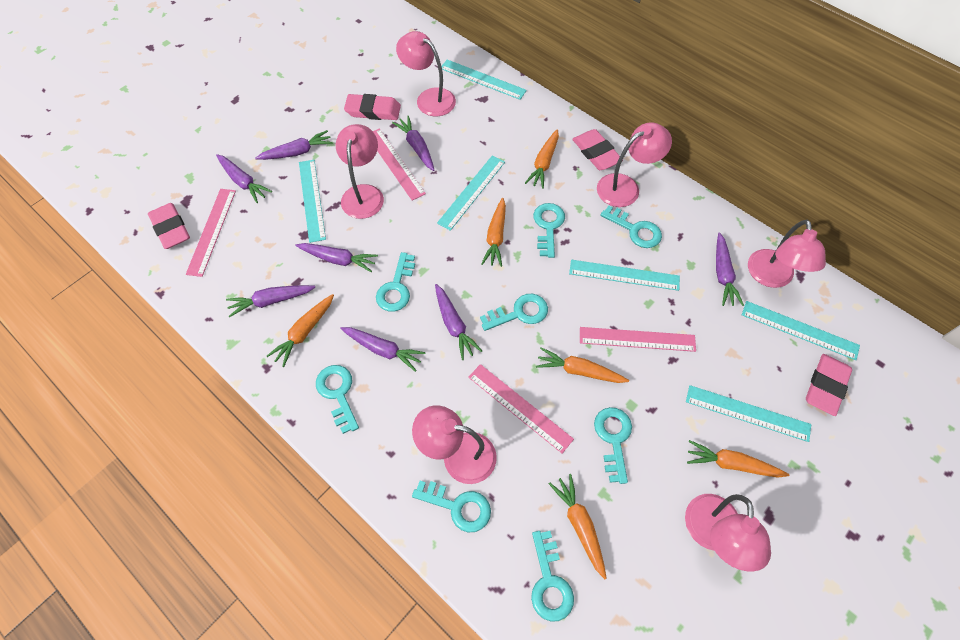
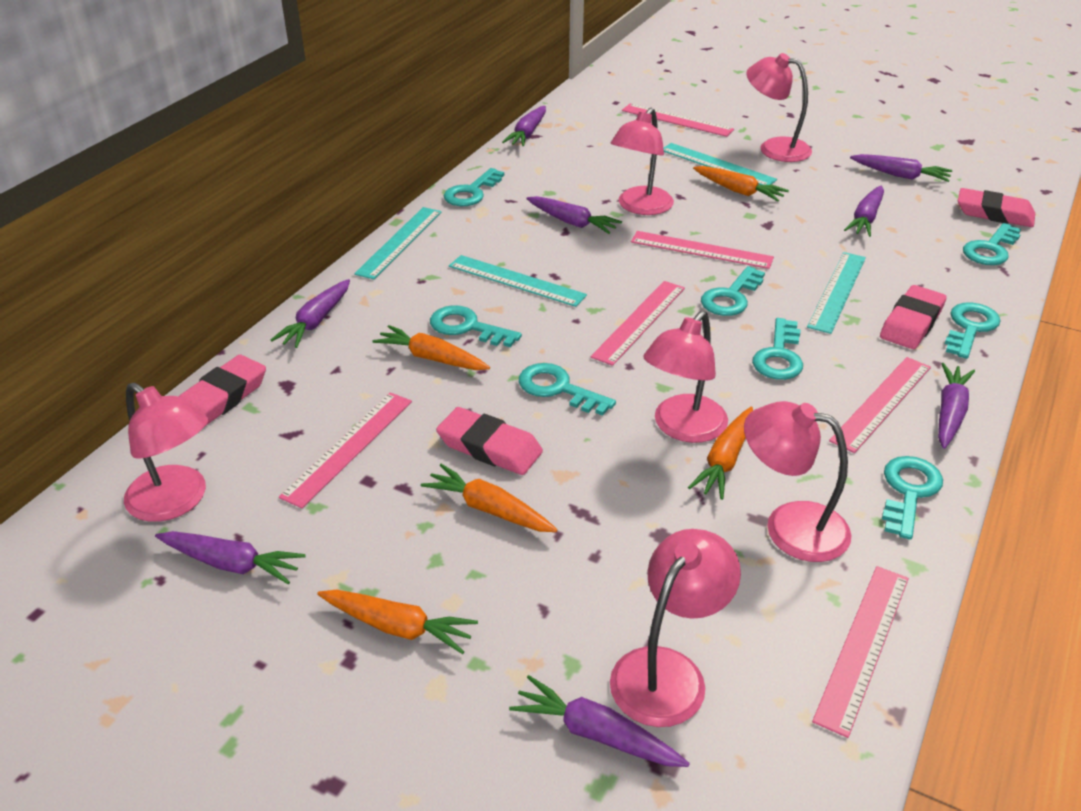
orange carrot: [267,294,334,367] [481,198,506,267] [525,129,559,189] [536,347,629,383] [549,474,607,579] [687,440,789,478] = 6 -> [317,590,478,654] [372,325,490,370] [421,464,557,532] [688,407,753,500] [693,166,789,201] = 5
pink ruler: [186,189,236,277] [373,129,426,200] [468,364,574,453] [580,327,696,352] = 4 -> [279,392,412,508] [591,281,685,366] [622,104,734,137] [631,231,774,269] [812,566,909,738] [829,357,931,453] = 6
turquoise ruler: [299,160,326,243] [437,155,505,231] [442,60,527,100] [569,260,680,291] [686,385,811,442] [742,301,860,360] = 6 -> [354,207,442,279] [449,255,587,307] [663,143,777,185] [807,252,866,334] = 4

